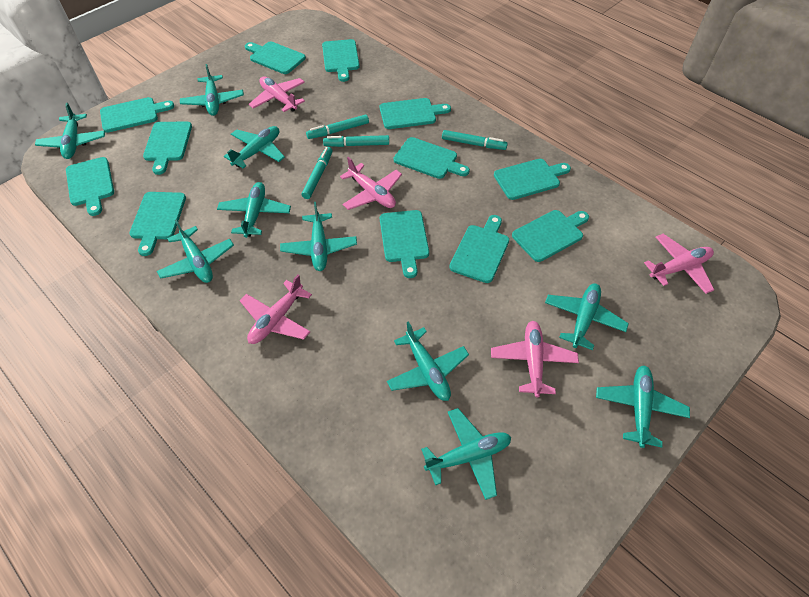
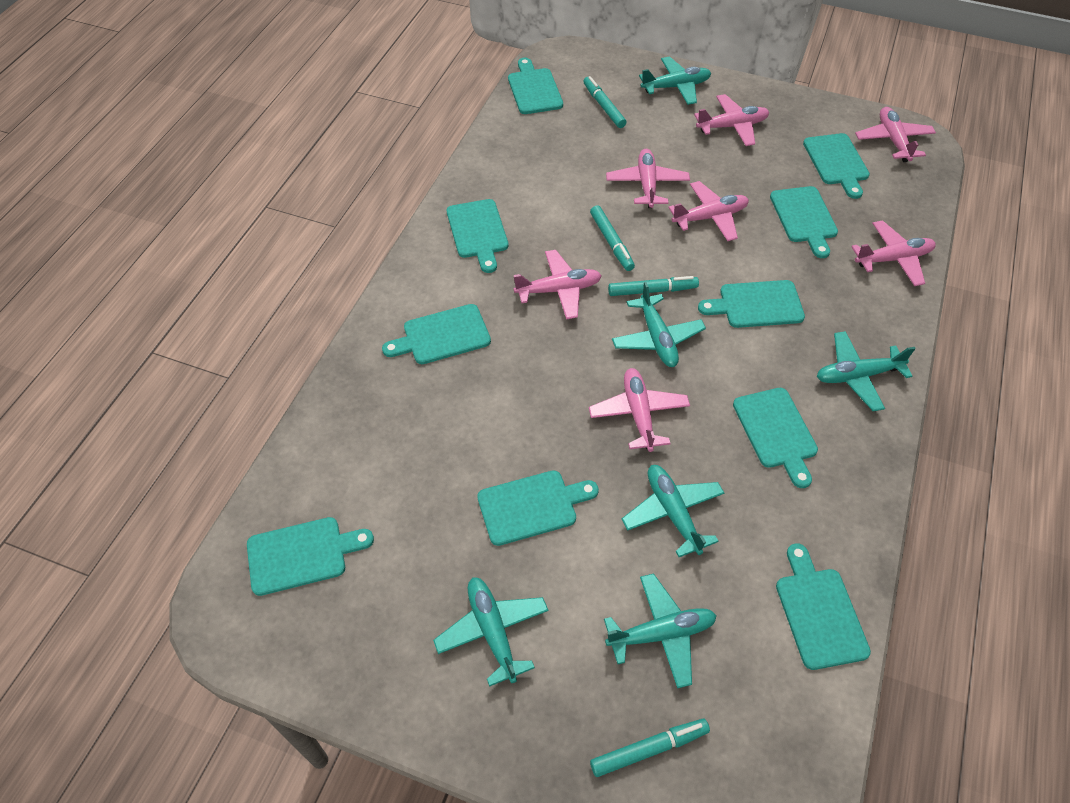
pink plane: [240,275,312,344] [249,76,305,112] [340,157,402,210] [491,321,579,398] [644,234,714,294] = 5 -> [513,250,602,319] [589,368,690,452] [606,149,690,208] [668,181,749,241] [694,94,769,146] [851,220,936,286] [855,107,936,162] = 7
turquoise cutting board: [66,157,114,216] [100,97,174,133] [129,192,186,256] [143,122,192,175] [245,42,306,74] [322,39,360,82] [380,98,451,129] [380,210,429,278] [394,137,470,179] [449,215,509,283] [494,159,571,200] [512,210,589,262] = 12 -> [247,517,374,596] [382,304,491,364] [447,199,509,273] [477,470,599,546] [508,58,563,114] [698,280,805,328] [733,388,818,488] [770,186,838,258] [776,543,871,670] [803,133,870,199] = 10
turquoise plane: [35,103,105,159] [157,220,234,283] [180,64,244,116] [217,182,291,238] [224,126,285,168] [280,202,357,271] [387,321,469,401] [421,408,511,500] [545,284,629,350] [596,366,690,448] = 10 -> [433,577,549,687] [604,574,717,689] [612,282,706,367] [622,465,724,557] [639,57,711,105] [817,331,916,411] = 6

